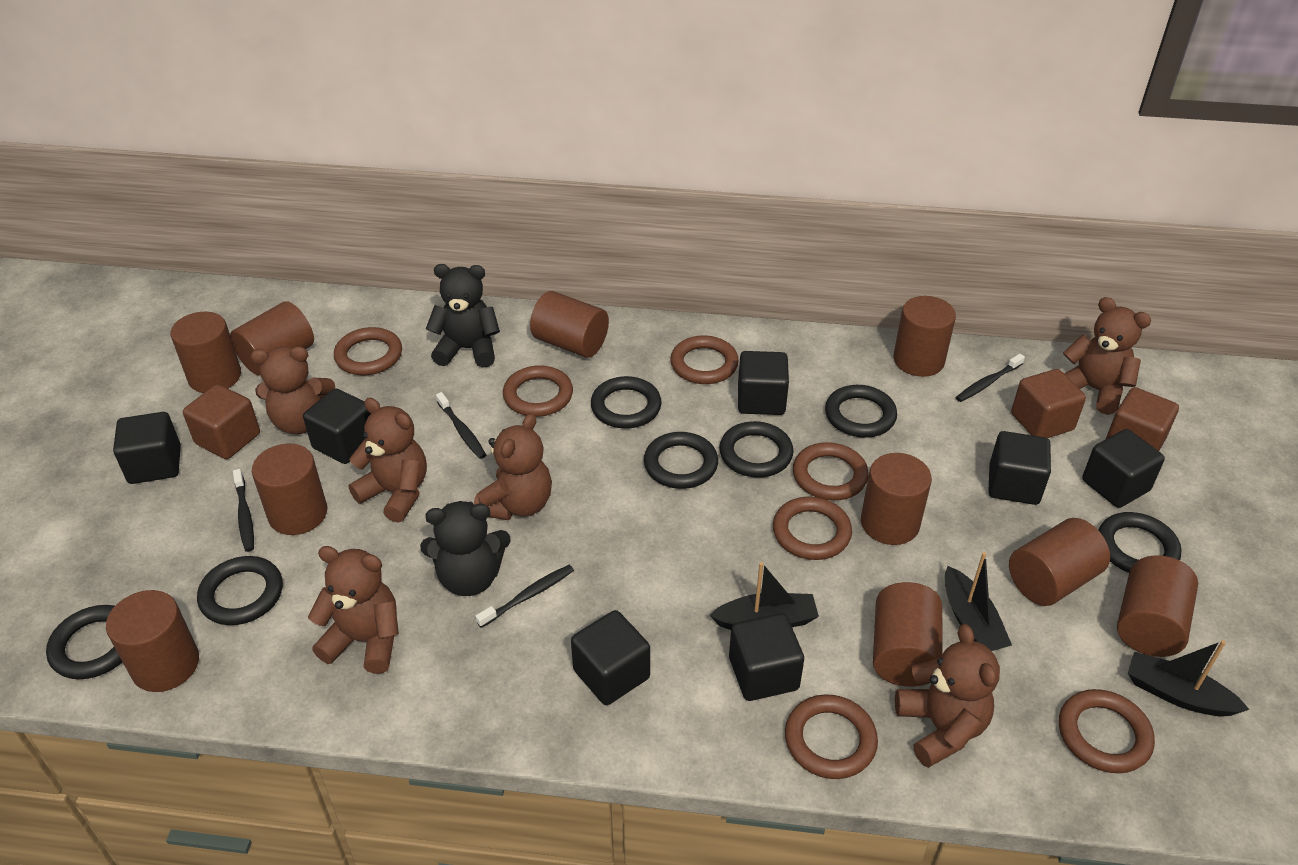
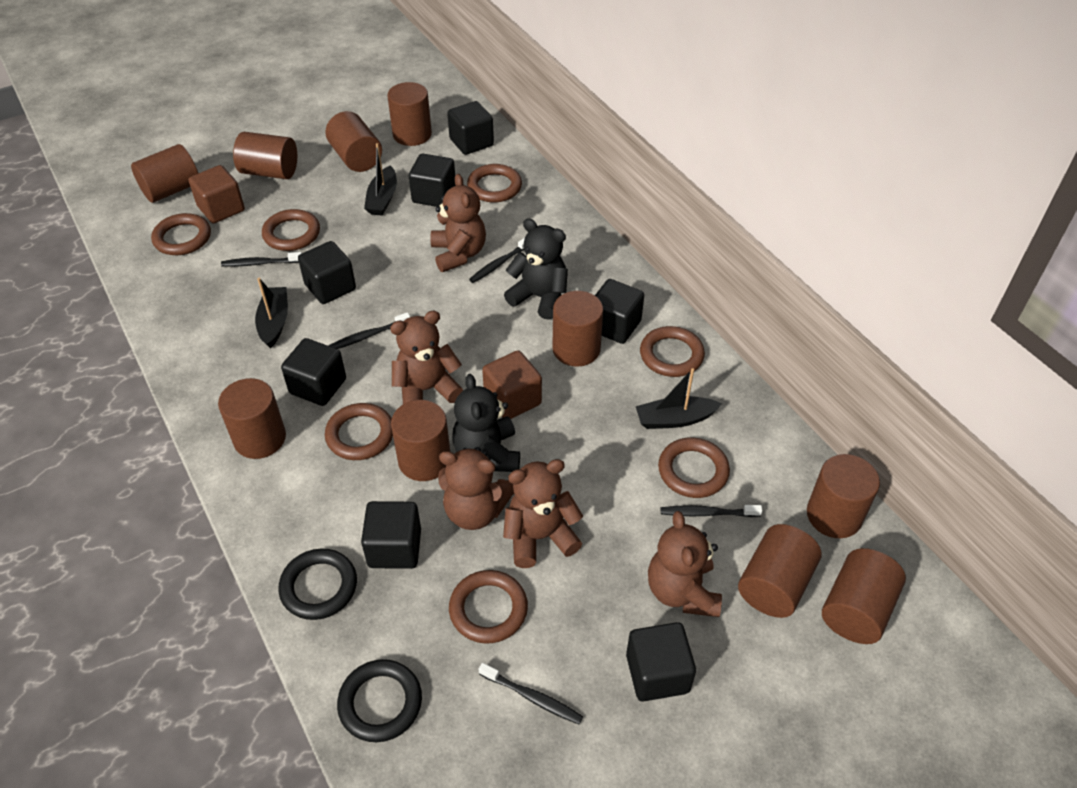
black ring: [46,605,122,679] [197,556,283,625] [591,376,662,429] [644,432,718,489] [719,421,794,477] [825,385,897,438] [1098,512,1182,573] = 7 -> [278,549,357,620] [337,659,422,742] = 2
black toothbrush: [233,469,254,552] [436,392,486,459] [475,565,574,628] [956,354,1025,402] = 4 -> [221,252,302,267] [328,312,410,349] [469,238,525,283] [479,663,583,724] [661,505,762,517] = 5
brown cube: [183,384,260,459] [1011,369,1086,438] [1106,387,1179,451] = 3 -> [188,165,245,223] [482,350,542,419] = 2
brown teddy bear: [251,346,335,434] [308,546,399,674] [349,398,427,523] [474,413,552,520] [895,624,1000,768] [1063,297,1151,415] = 6 -> [390,310,463,404] [430,174,486,272] [438,447,514,530] [503,459,583,568] [648,511,722,617] = 5

